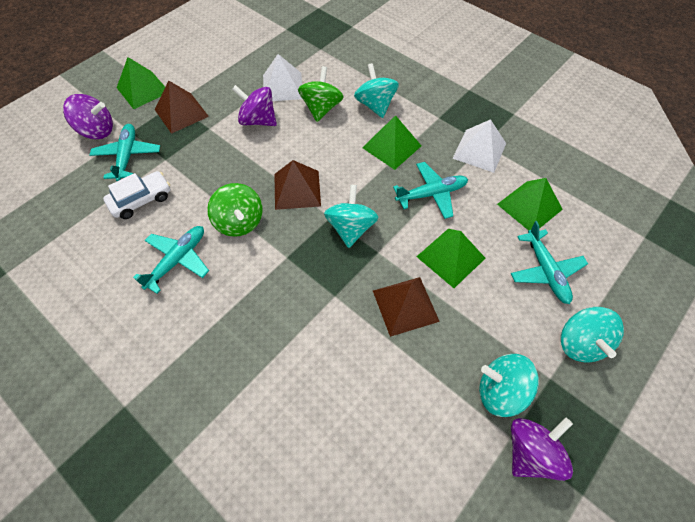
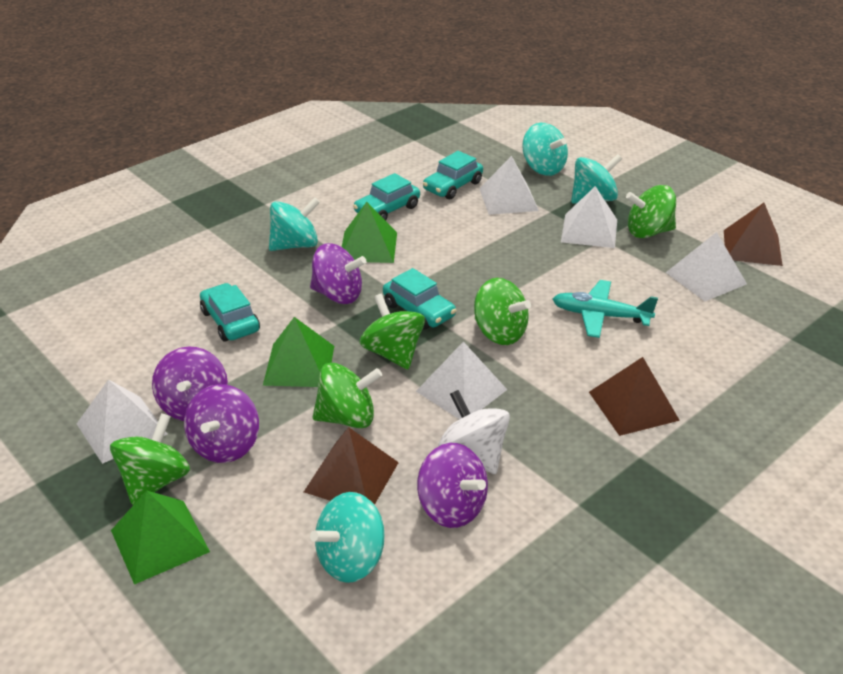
green pyramid: [117,57,165,109] [362,115,422,170] [416,229,486,288] [497,178,563,230] = 4 -> [111,491,210,585] [263,317,334,387] [342,202,397,263] = 3
green spinning top: [207,183,263,237] [298,66,344,122] = 2 -> [110,413,190,505] [313,363,382,428] [359,294,425,370] [474,278,531,345] [626,185,676,238] = 5
purple spinning top: [63,94,113,139] [232,85,277,126] [511,418,573,481] = 3 -> [152,346,228,421] [184,384,259,463] [310,243,366,304] [417,443,488,528] = 4
turquoise car: none = 0 -> [200,283,260,341] [353,173,420,221] [383,268,456,330] [423,151,483,200] = 4
turquoise plane: [89,124,160,181] [133,226,209,294] [393,162,468,219] [511,221,588,304] = 4 -> [553,280,658,338] = 1
white car: [103,171,170,219] = 1 -> none = 0
white pyramid: [263,54,302,101] [452,119,506,173] = 2 -> [77,379,168,464] [416,342,507,419] [479,156,539,215] [561,186,617,248] [666,232,747,301] = 5
white spinning top: none = 0 -> [438,390,510,474] = 1

